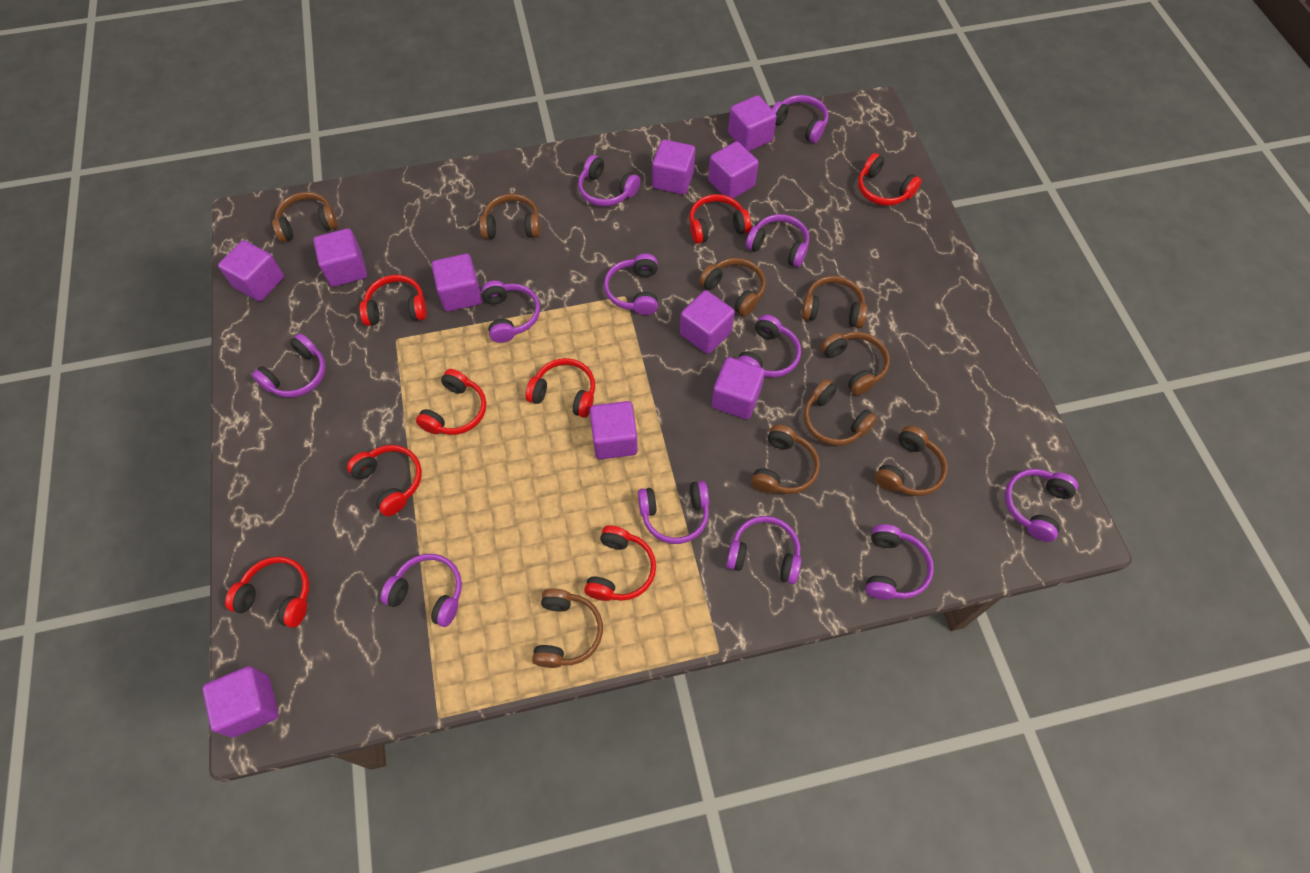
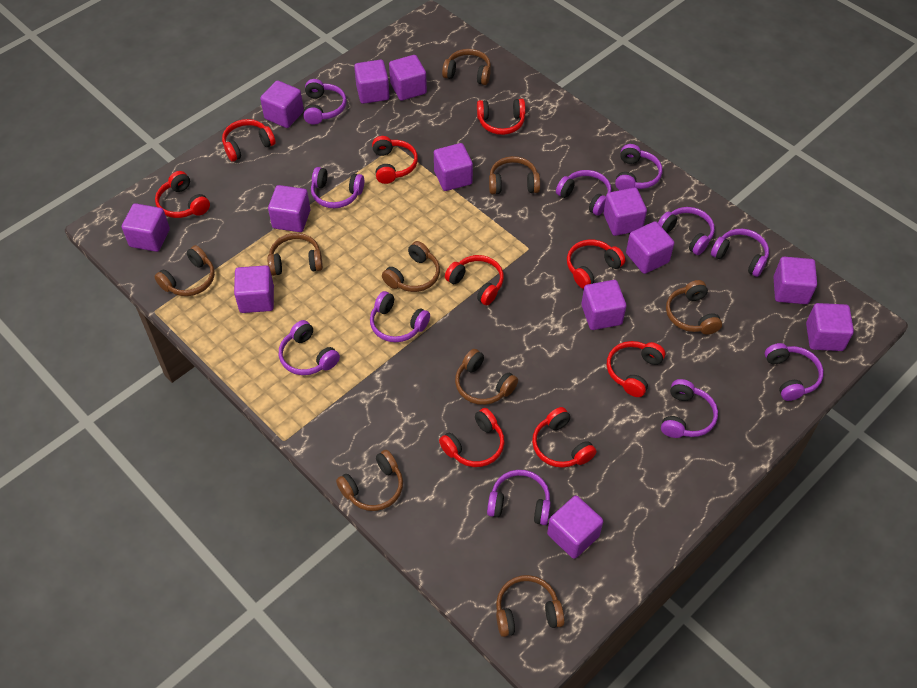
purple cube: [202,666,279,738] [218,240,284,301] [313,228,367,287] [432,254,482,312] [590,401,638,460] [652,139,695,195] [680,290,735,354] [708,141,759,199] [712,357,765,419] [728,95,777,151] = 10 -> [122,203,170,252] [234,265,274,313] [260,80,304,128] [268,185,310,232] [354,60,390,104] [389,55,427,101] [434,143,473,191] [547,496,603,559] [581,280,626,330] [603,188,647,236] [626,221,674,274] [773,257,817,304] [806,303,854,351] = 13
purple headphones: [252,333,326,397] [380,554,462,627] [481,280,540,343] [578,155,640,206] [604,254,658,315] [638,481,709,544] [726,516,801,584] [737,315,801,378] [746,214,809,267] [772,95,829,143] [865,524,934,600] [1005,469,1078,542] = 12 -> [279,320,340,375] [303,79,347,125] [311,167,364,208] [370,291,430,342] [487,470,551,525] [556,170,612,215] [615,144,662,190] [658,207,715,255] [661,379,718,438] [711,229,769,277] [765,343,824,401] = 11
red headphones: [225,556,309,628] [347,445,422,516] [359,275,427,326] [416,369,486,435] [525,358,595,418] [584,525,656,601] [689,194,751,244] [858,153,922,206] = 8 -> [155,171,210,218] [222,119,276,162] [372,136,418,184] [439,408,504,467] [445,255,504,305] [477,99,525,135] [532,407,597,468] [567,239,625,289] [607,341,665,397] = 9

